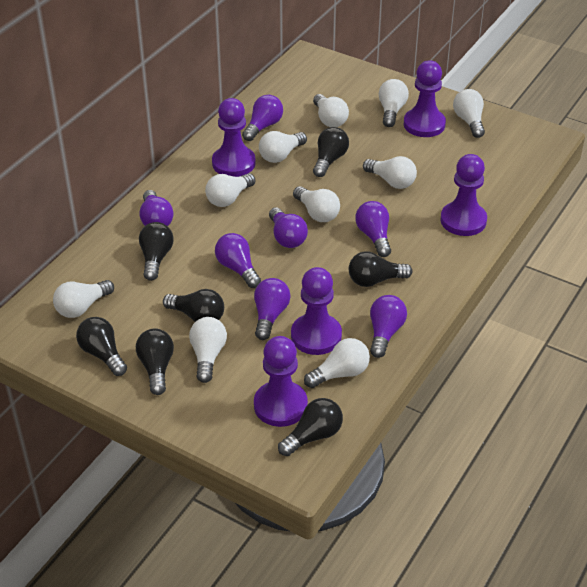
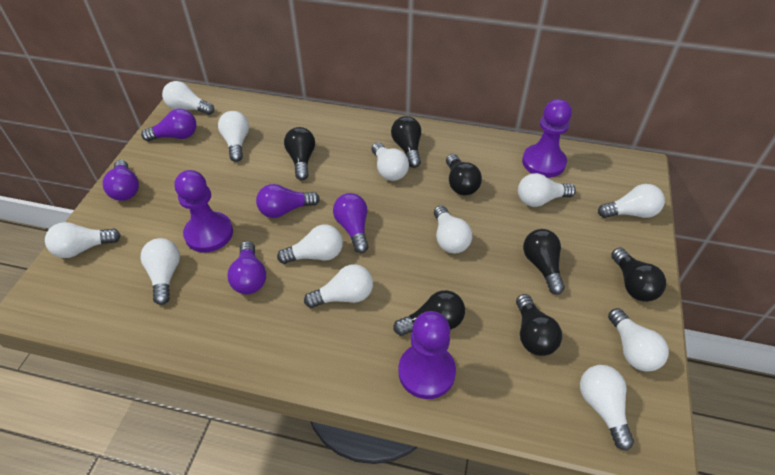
purple light bulb: [139,190,173,226] [215,233,261,288] [242,95,283,141] [254,278,290,340] [269,207,308,248] [355,201,391,257] [370,295,407,358] = 7 -> [103,160,139,201] [141,109,196,141] [228,241,266,294] [256,184,320,218] [333,193,369,253] = 5
purple pawn: [212,98,255,177] [254,336,308,427] [291,267,342,355] [403,60,446,137] [440,154,487,236] = 5 -> [175,170,233,252] [398,311,456,399] [522,99,572,178] = 3
white light bulb: [53,280,114,318] [189,317,227,383] [205,173,255,207] [259,131,307,163] [293,186,340,222] [304,338,370,388] [313,94,349,127] [363,156,417,189] [379,79,409,127] [453,89,485,138] = 10 -> [45,222,121,258] [141,238,180,305] [162,81,214,115] [218,111,249,162] [277,225,343,264] [304,264,373,308] [372,142,409,181] [434,205,472,253] [518,173,576,207] [580,365,634,451] [598,184,665,218] [608,308,669,372] = 12

